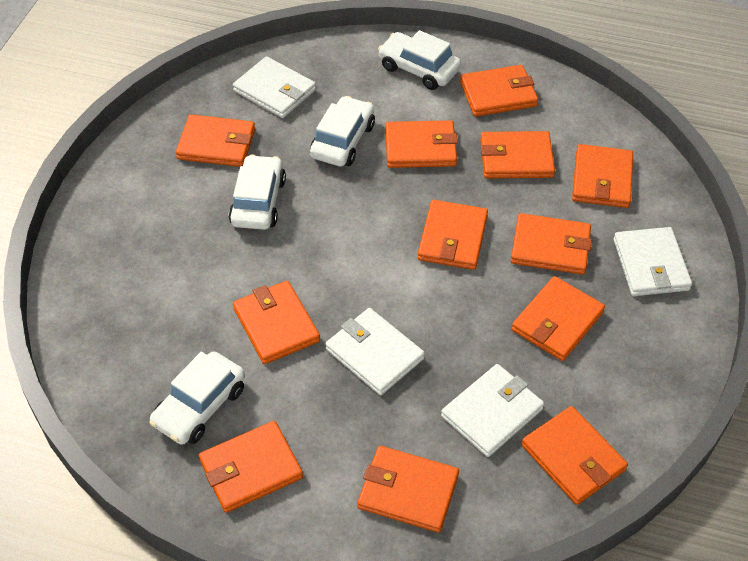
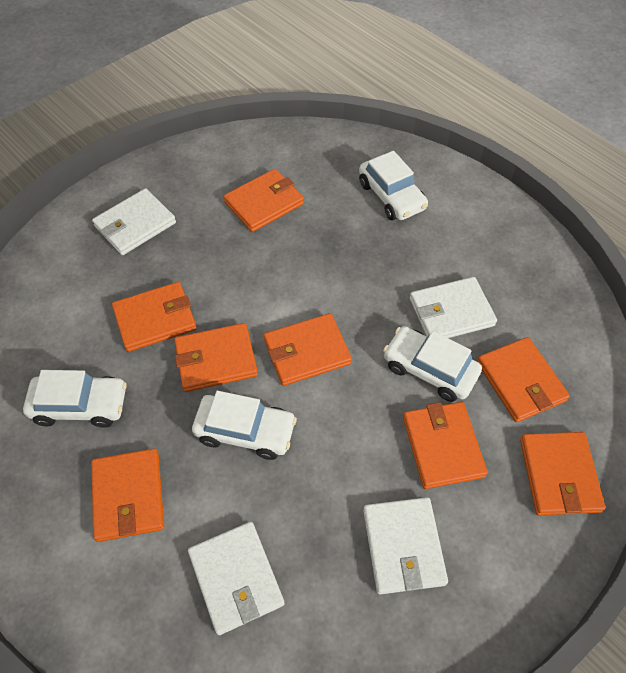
orange wallet: [176,114,255,167] [199,421,303,513] [233,281,320,364] [358,446,459,533] [385,120,458,168] [418,200,488,270] [460,65,538,117] [480,131,555,179] [511,213,592,275] [511,276,605,361] [521,406,628,505] [572,144,633,208] = 12 -> [91,448,164,542] [112,282,197,352] [174,323,258,392] [224,169,304,232] [264,313,352,386] [403,402,488,489] [477,337,570,422] [520,432,605,515] = 8

